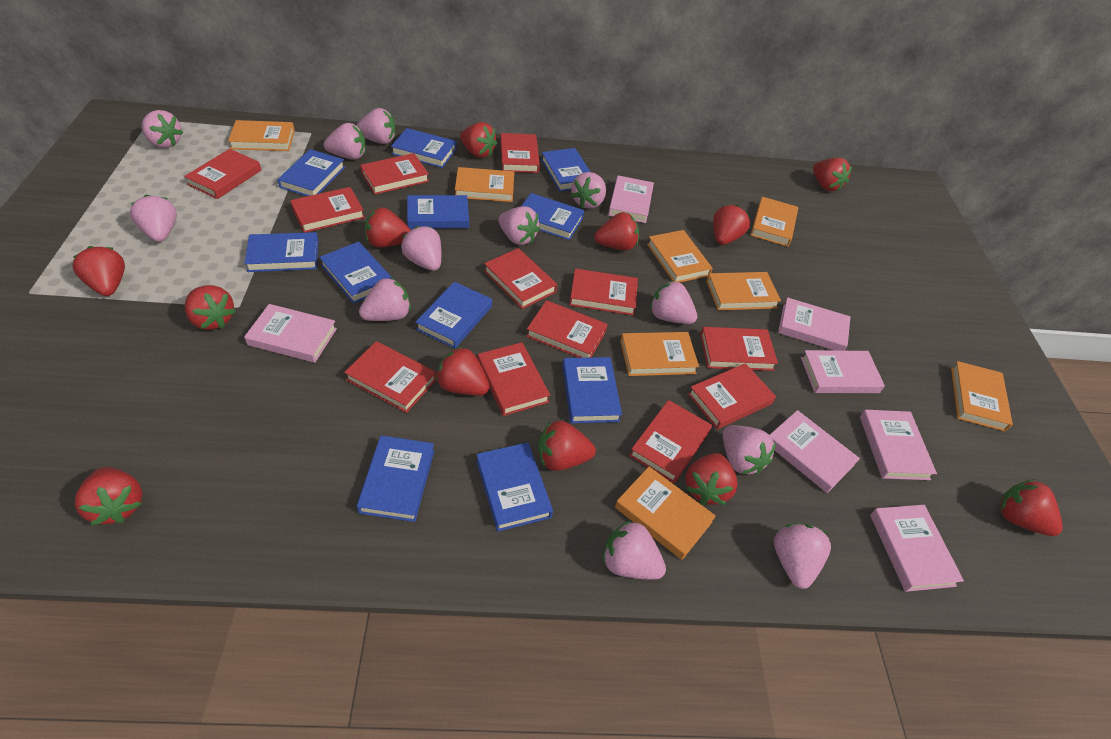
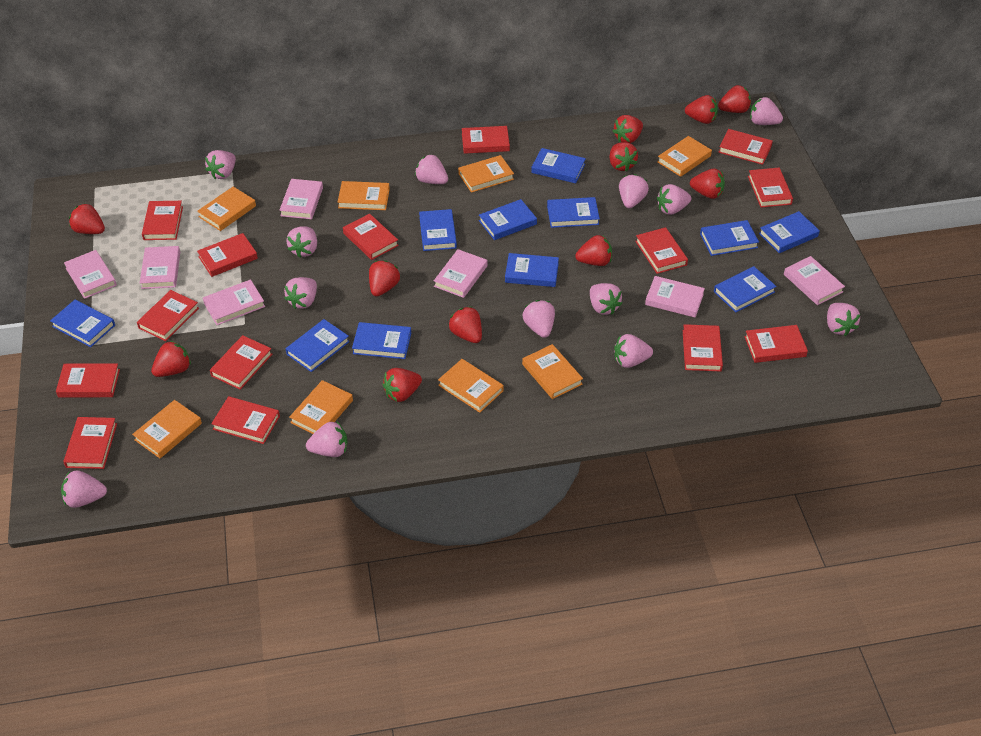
pink strawberry: [130,195,177,242] [142,110,183,148] [324,123,366,160] [356,108,395,144] [359,277,411,321] [401,226,441,271] [498,206,540,245] [570,172,606,209] [602,520,666,580] [650,280,697,324] [723,425,776,475] [774,523,831,589] = 12 -> [61,470,107,508] [205,150,236,179] [284,277,317,309] [286,226,317,258] [306,422,347,457] [415,154,448,184] [523,300,555,338] [590,283,622,315] [614,334,653,368] [619,174,649,208] [657,184,691,215] [750,97,783,125] [827,303,860,336] = 13
red book: [184,149,261,199] [290,187,365,233] [344,341,436,413] [360,153,429,195] [477,342,550,416] [484,248,557,309] [500,133,540,173] [526,300,608,358] [569,268,638,315] [629,400,712,483] [688,363,776,429] [700,327,778,371] = 12 -> [56,363,120,398] [63,417,117,469] [137,290,199,341] [142,201,183,240] [197,233,258,277] [210,335,272,390] [211,396,280,444] [343,214,399,260] [462,126,510,154] [635,227,688,274] [683,324,723,372] [718,129,773,165] [744,325,808,363] [748,168,793,208] = 14
red strawberry: [72,246,125,296] [75,467,142,526] [185,285,235,330] [365,208,411,248] [436,346,490,395] [460,122,497,158] [538,420,596,471] [594,212,639,250] [685,453,738,505] [713,205,750,245] [813,158,852,191] [999,479,1063,536] = 12 -> [69,204,105,234] [151,341,191,377] [369,260,400,296] [382,368,422,402] [448,306,482,343] [575,235,612,266] [610,142,638,172] [613,115,643,143] [685,95,718,124] [690,169,725,199] [718,85,751,113] = 11

